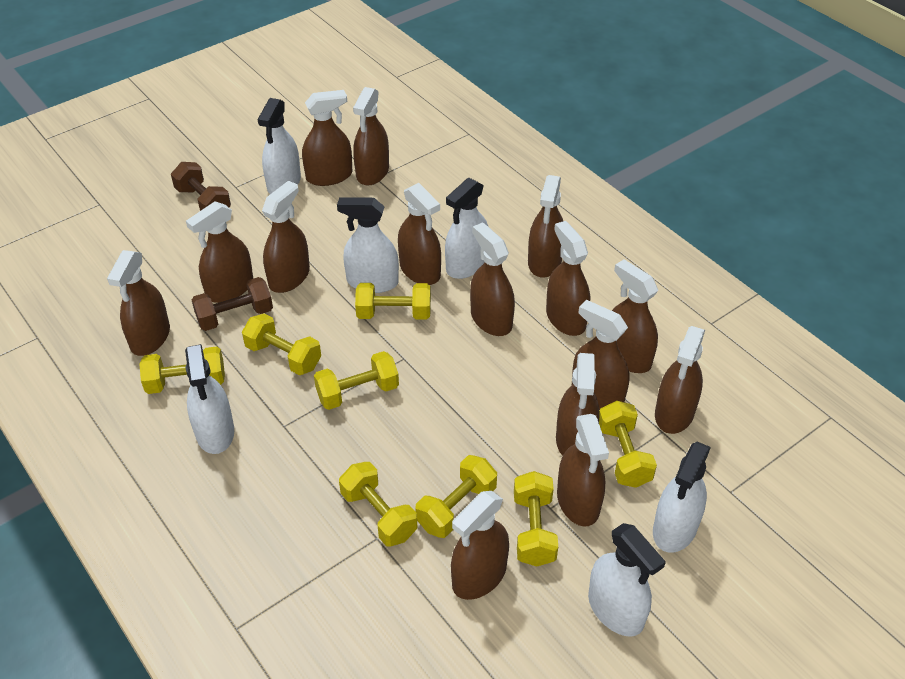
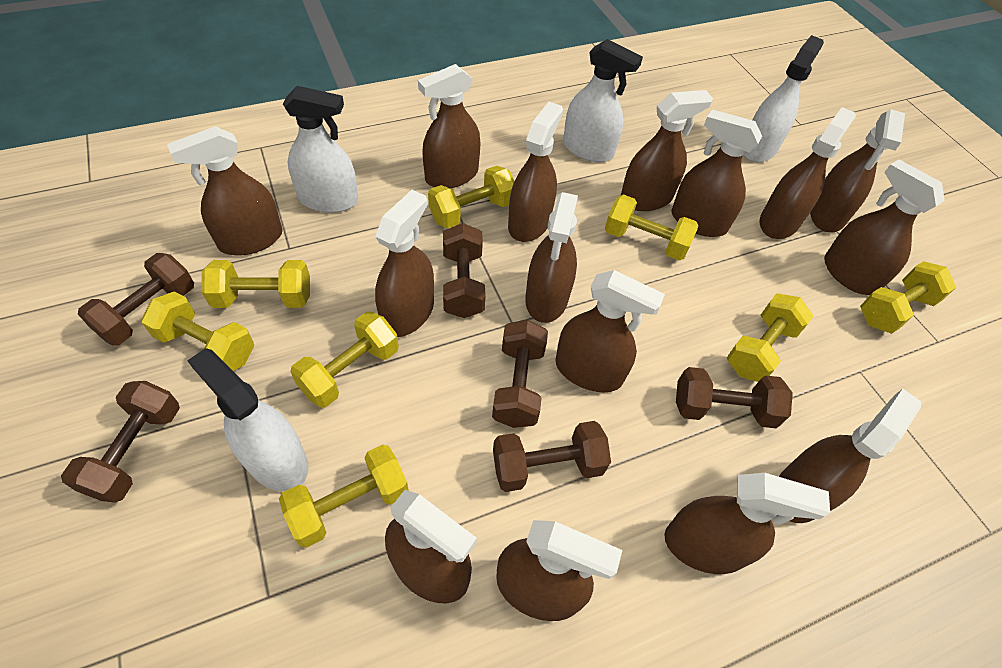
brown dumbbell: [171,162,231,211] [192,277,273,331] = 2 -> [61,381,180,503] [78,253,194,345] [443,223,486,318] [492,320,548,428] [493,421,611,492] [676,367,793,428] = 6
white spray bottle: [185,344,234,454] [258,98,301,194] [337,197,399,293] [445,178,488,279] [588,523,666,637] [653,442,711,553] = 6 -> [187,348,308,491] [283,86,358,213] [563,39,643,162] [744,35,824,163] = 4

